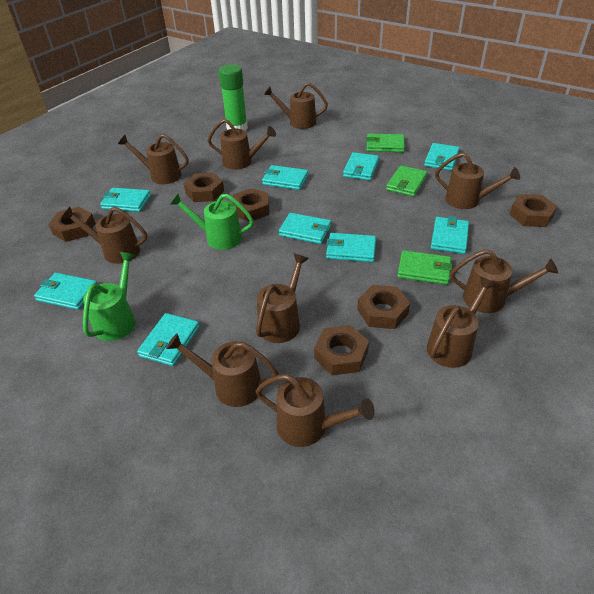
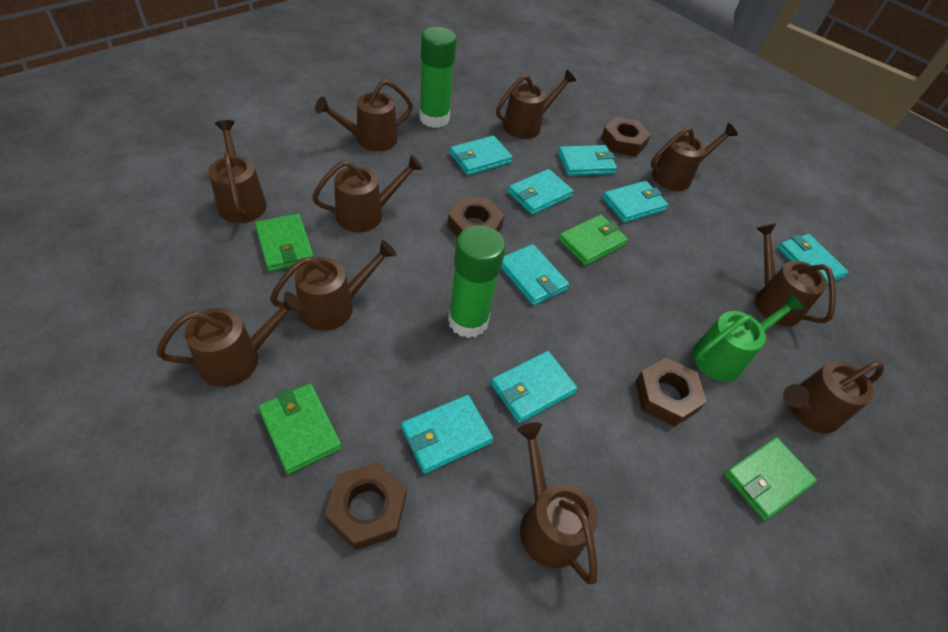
brown nut: [48,207,96,242] [183,173,224,202] [232,188,269,221] [314,325,369,376] [357,285,410,329] [509,194,557,227] = 6 -> [325,462,406,550] [447,198,505,238] [601,117,651,157] [635,358,707,427] = 4
green glue stick: [218,64,248,131] = 1 -> [419,27,457,128] [448,225,505,338] = 2
green wallet: [366,134,405,152] [386,165,427,197] [397,250,452,285] = 3 -> [255,214,314,272] [258,384,342,474] [558,215,628,266] [724,437,817,521] = 4
green watering can: [83,252,136,341] [170,194,254,250] = 2 -> [692,293,804,382] = 1
turquoise wallet: [34,273,97,310] [100,188,151,212] [137,313,200,366] [262,165,308,190] [279,213,331,244] [326,233,376,262] [343,152,379,180] [424,143,460,171] [431,216,469,254] = 9 -> [401,395,493,474] [450,136,513,175] [491,351,577,423] [501,244,569,306] [508,169,573,215] [558,145,617,176] [602,181,668,223] [777,234,849,284] = 8

